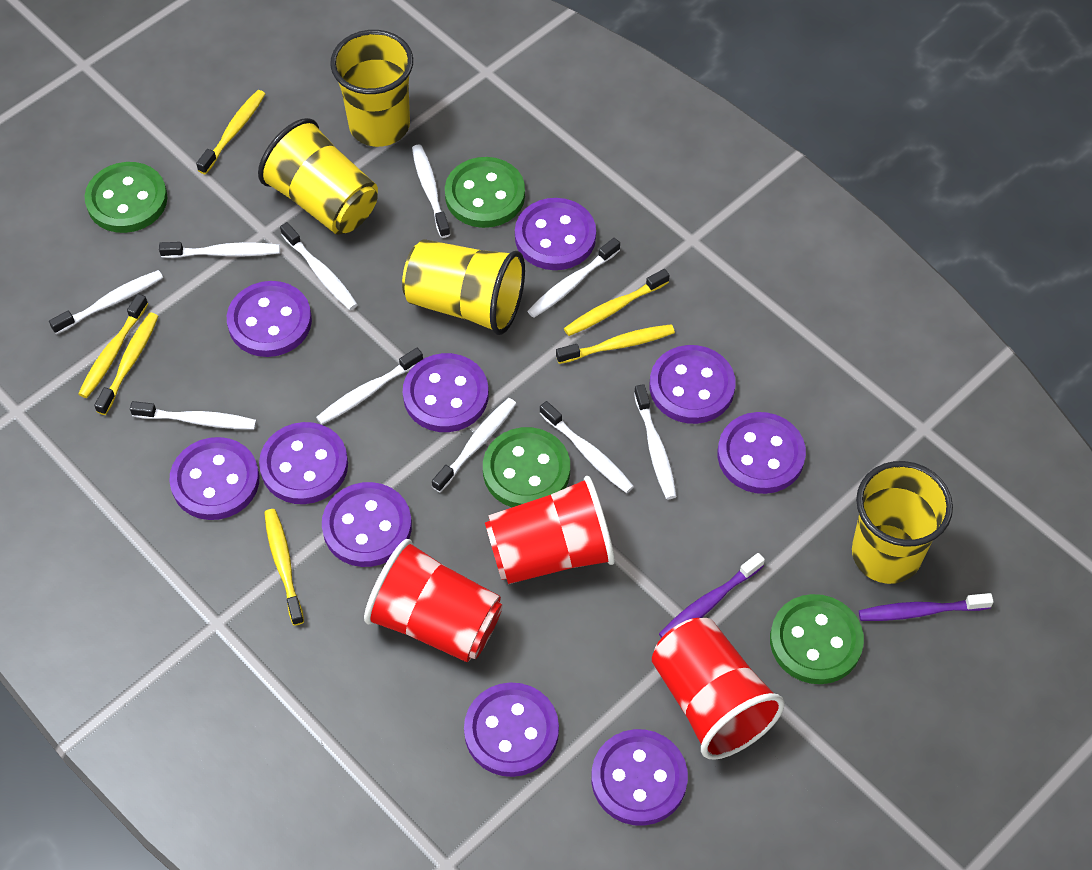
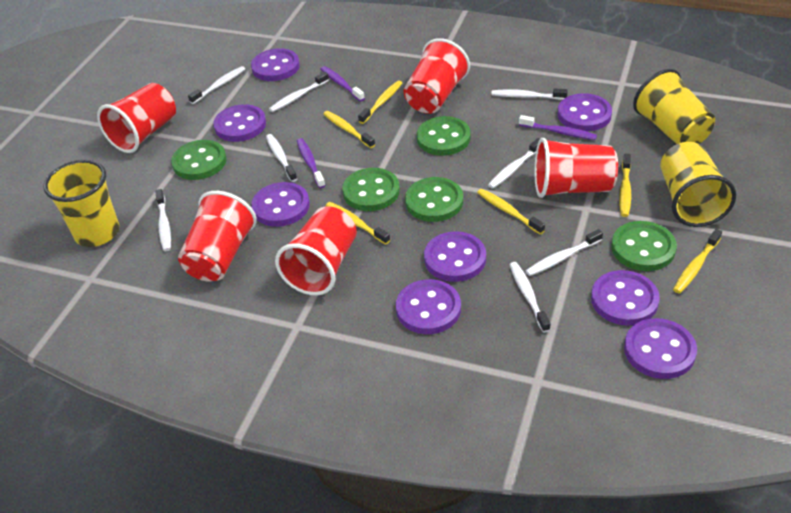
green button: [85,162,168,233] [445,157,525,228] [483,427,570,507] [770,594,864,684] = 4 -> [171,140,227,180] [342,168,400,211] [405,177,463,222] [417,116,471,156] [611,221,677,271] = 5
purple button: [169,437,259,520] [227,281,312,357] [259,422,348,504] [322,482,412,567] [403,353,489,432] [464,682,559,777] [515,198,596,270] [591,729,688,826] [650,345,736,424] [718,412,806,494] = 10 -> [213,104,266,142] [251,48,300,81] [251,182,310,227] [396,279,461,334] [424,231,486,282] [557,93,612,131] [591,270,660,325] [624,318,697,379] = 8
purple toothbrush: [659,553,765,638] [859,593,994,621] = 2 -> [297,138,326,188] [321,66,365,102] [519,115,597,140] = 3
red cup: [364,539,503,662] [485,476,615,584] [652,618,785,760] = 3 -> [97,83,176,153] [178,191,257,281] [275,206,357,296] [404,38,470,114] [534,138,618,198] = 5
white toothbrush: [49,270,163,334] [130,401,257,429] [159,242,280,258] [280,222,358,310] [316,348,423,425] [412,145,450,238] [432,398,516,492] [527,238,620,318] [540,401,634,493] [634,384,677,499] = 10 -> [155,189,171,251] [188,66,245,104] [266,134,297,182] [269,72,329,112] [488,138,540,188] [491,88,568,100] [509,262,551,332] [526,229,603,276] = 8
yellow cup: [258,118,378,235] [330,30,413,147] [402,239,525,335] [852,461,953,584] = 4 -> [43,160,119,247] [633,69,715,144] [660,142,736,227] = 3

